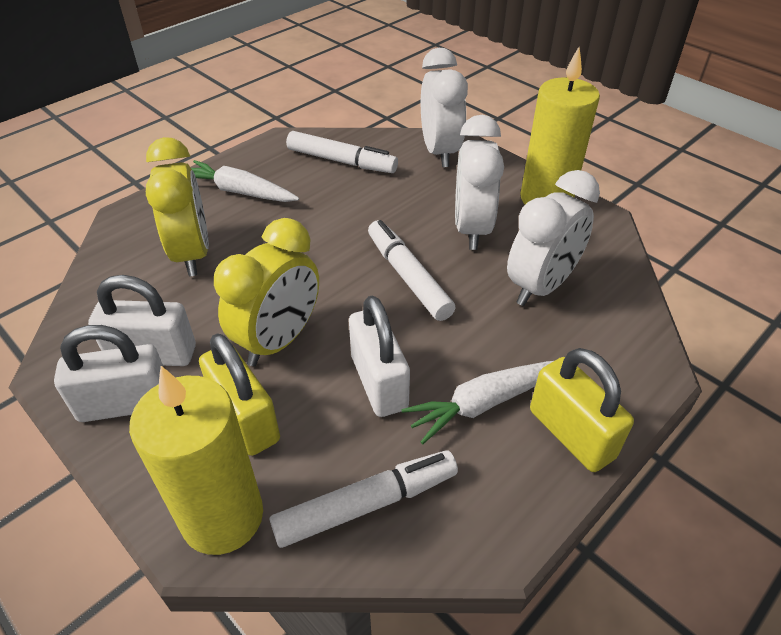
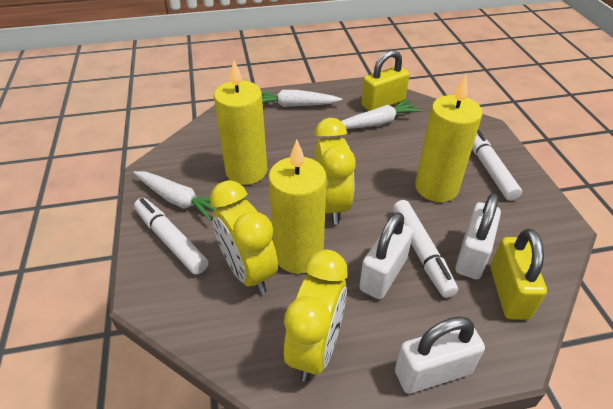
white carrot: [191,160,299,202] [401,361,553,444] = 2 -> [133,171,216,221] [262,90,342,107] [342,99,422,129] = 3
white clock: [421,48,468,167] [455,115,504,250] [507,170,600,306] = 3 -> none = 0
yellow candle: [129,366,263,555] [520,47,600,205] = 2 -> [214,60,267,185] [268,140,327,274] [415,75,482,202] = 3
yellow clock: [146,137,209,277] [214,218,319,366] = 2 -> [210,180,278,294] [284,250,347,382] [314,118,356,225] = 3

